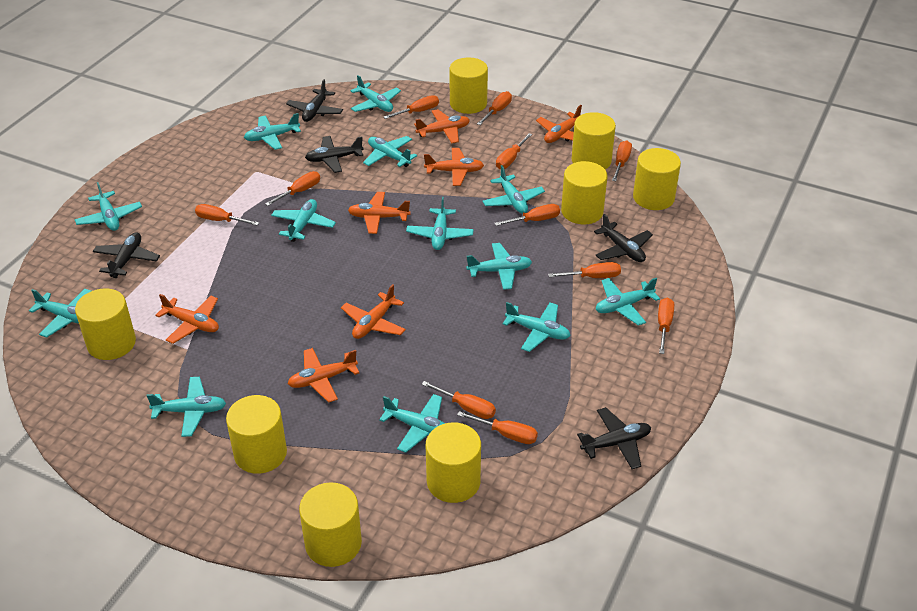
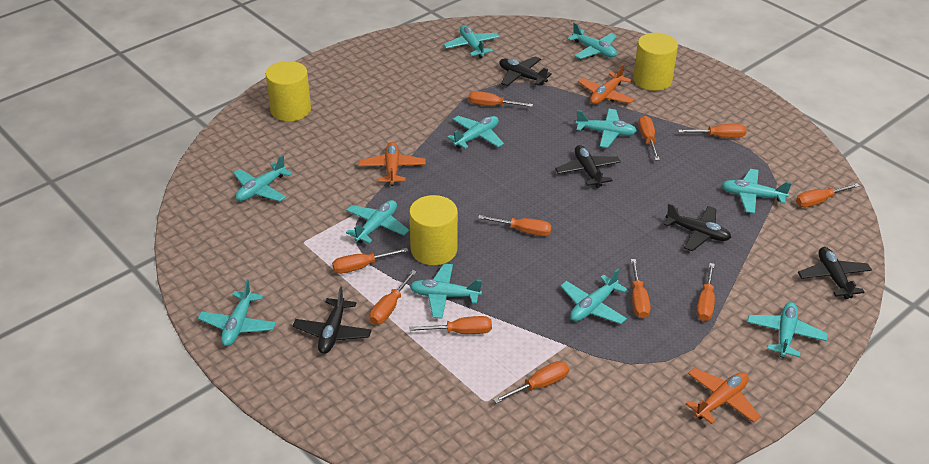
orange plane: [155,294,219,344] [288,348,359,403] [341,284,406,339] [348,192,411,234] [414,109,470,143] [424,148,484,186] [536,105,582,143] = 7 -> [359,142,426,186] [578,64,635,104] [685,368,761,424] = 3
turquoise plane: [29,289,91,338] [75,182,142,231] [147,377,226,437] [244,113,301,150] [271,199,336,242] [350,75,401,112] [363,136,417,167] [379,394,445,453] [406,197,474,250] [466,243,532,290] [482,165,545,214] [503,302,570,352] [596,278,660,326] = 13 -> [198,280,276,346] [233,155,292,202] [346,200,409,244] [410,264,482,319] [443,25,500,59] [447,116,504,149] [560,269,627,324] [567,22,617,59] [575,109,637,148] [722,169,792,213] [747,302,828,357] = 11
yellow cylinder: [75,288,136,360] [226,395,287,474] [299,482,362,567] [426,422,481,503] [450,58,488,114] [561,161,608,224] [572,112,616,169] [633,148,681,210] = 8 -> [266,61,311,121] [409,195,458,265] [633,33,678,91] = 3

